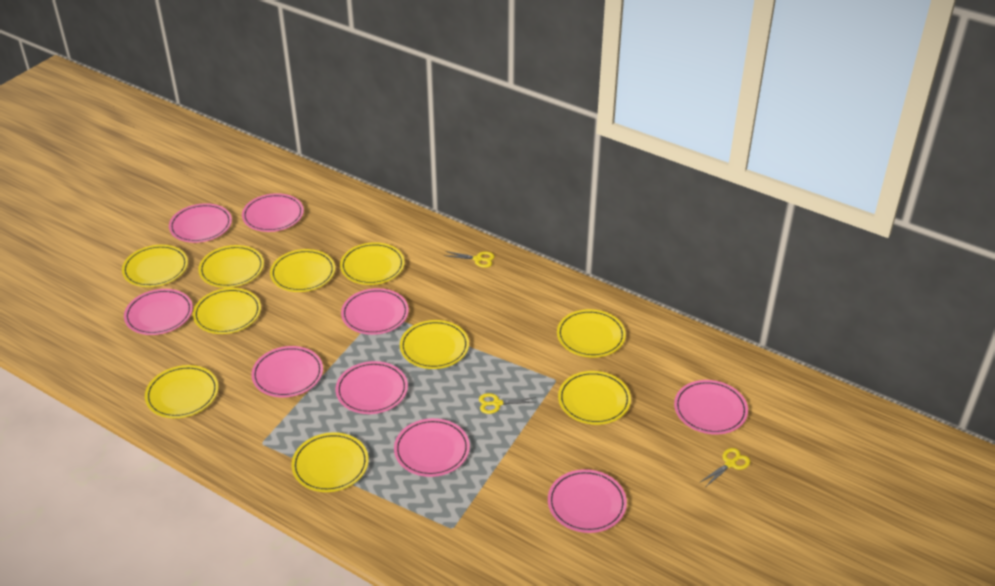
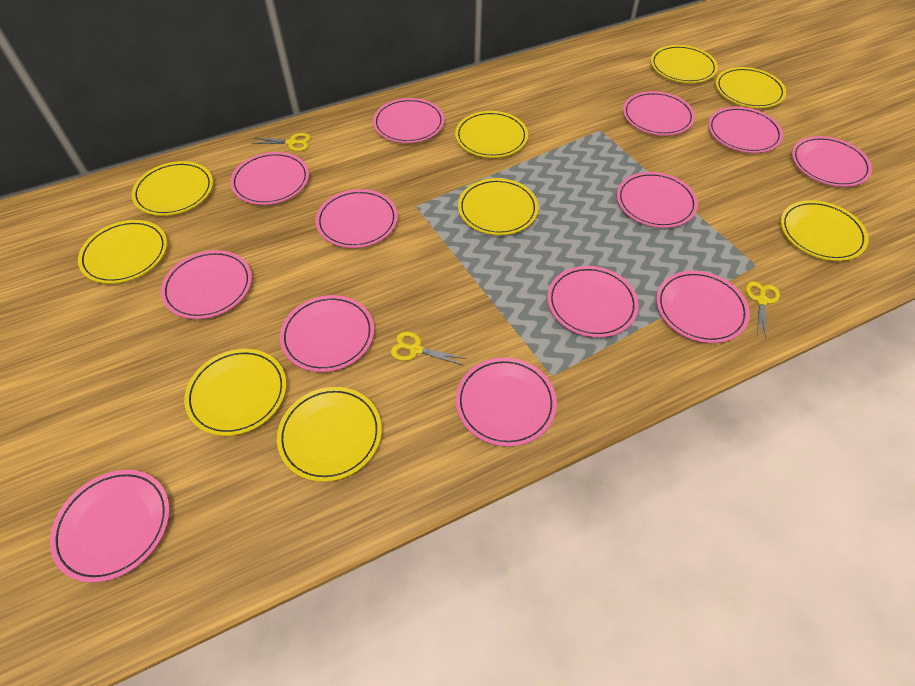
pink plate: [124,289,193,335] [169,203,232,243] [242,193,304,232] [251,346,323,397] [336,361,408,414] [341,288,409,335] [394,418,470,477] [548,469,627,533] [674,380,748,435] = 9 -> [50,470,170,583] [161,250,252,319] [230,152,309,205] [280,295,374,372] [316,189,398,248] [373,98,444,143] [456,358,557,447] [547,266,639,338] [617,172,698,228] [623,91,695,136] [656,271,750,343] [708,107,783,153] [792,136,872,187] = 13
yellow plate: [122,245,188,287] [145,365,219,418] [193,288,261,334] [198,245,264,288] [270,249,335,292] [292,432,369,492] [340,242,405,285] [400,320,469,369] [557,309,626,358] [558,371,631,425] = 10 -> [78,220,167,284] [132,161,213,216] [184,349,286,436] [277,387,382,482] [455,111,528,158] [458,178,538,235] [651,45,718,83] [716,67,786,108] [781,200,868,261] = 9

